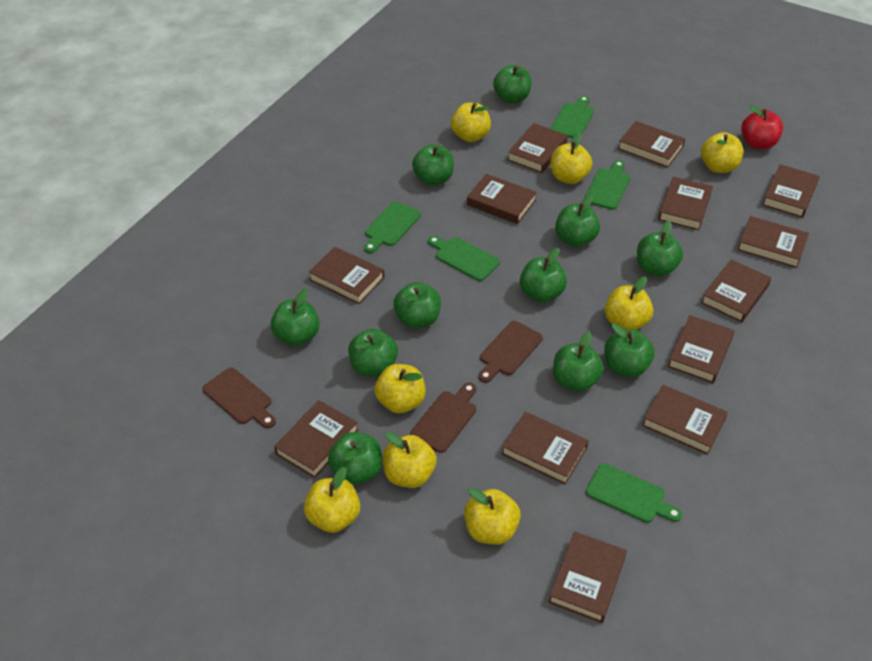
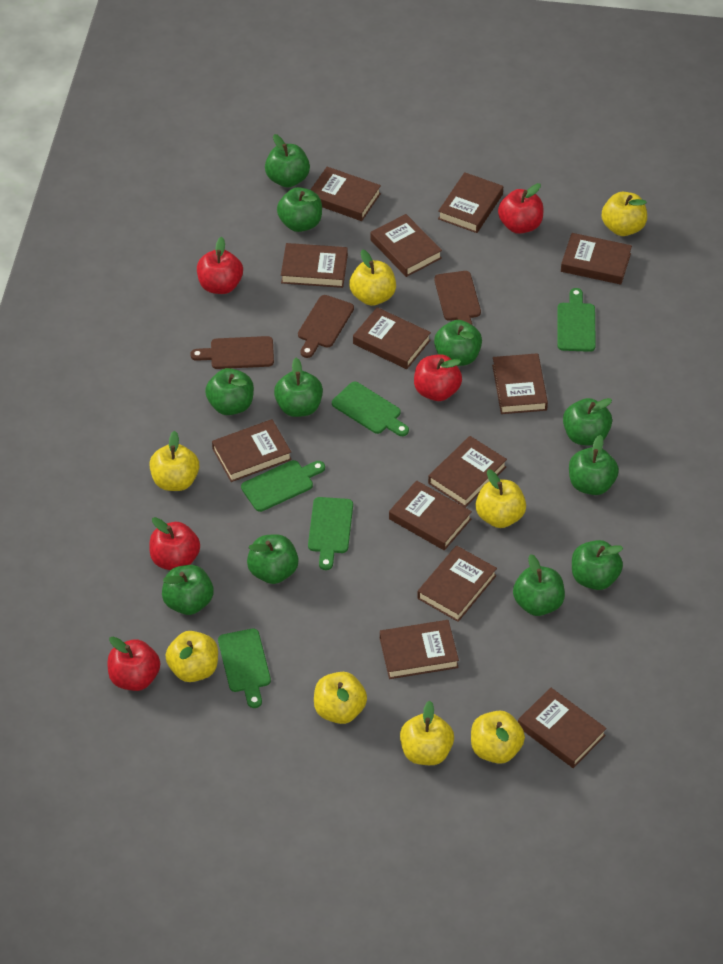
red apple: [741,105,783,150] = 1 -> [107,637,160,691] [149,517,200,570] [197,237,243,294] [414,354,462,401] [498,183,543,234] = 5

